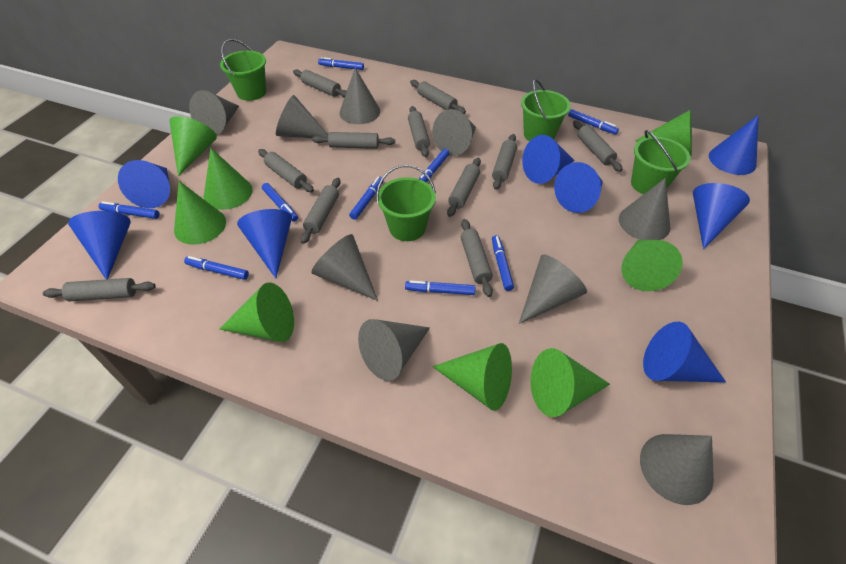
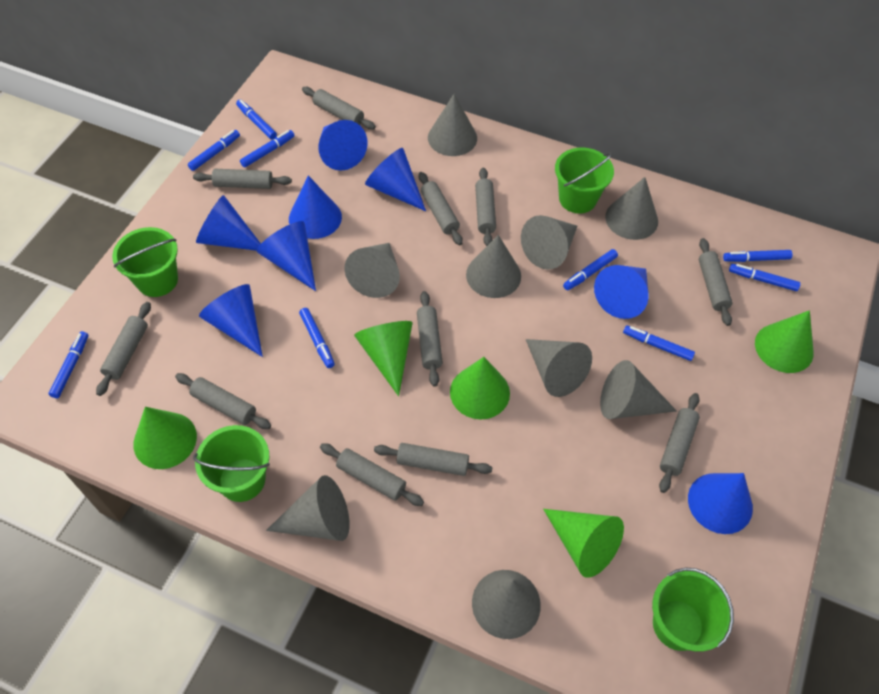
green cone: [169,116,217,176] [174,181,226,245] [204,148,253,210] [219,283,294,342] [432,343,512,411] [531,348,610,417] [622,240,683,291] [635,110,692,156] = 8 -> [133,407,197,469] [354,321,413,396] [450,357,510,420] [543,509,624,578] [755,310,814,373] = 5

